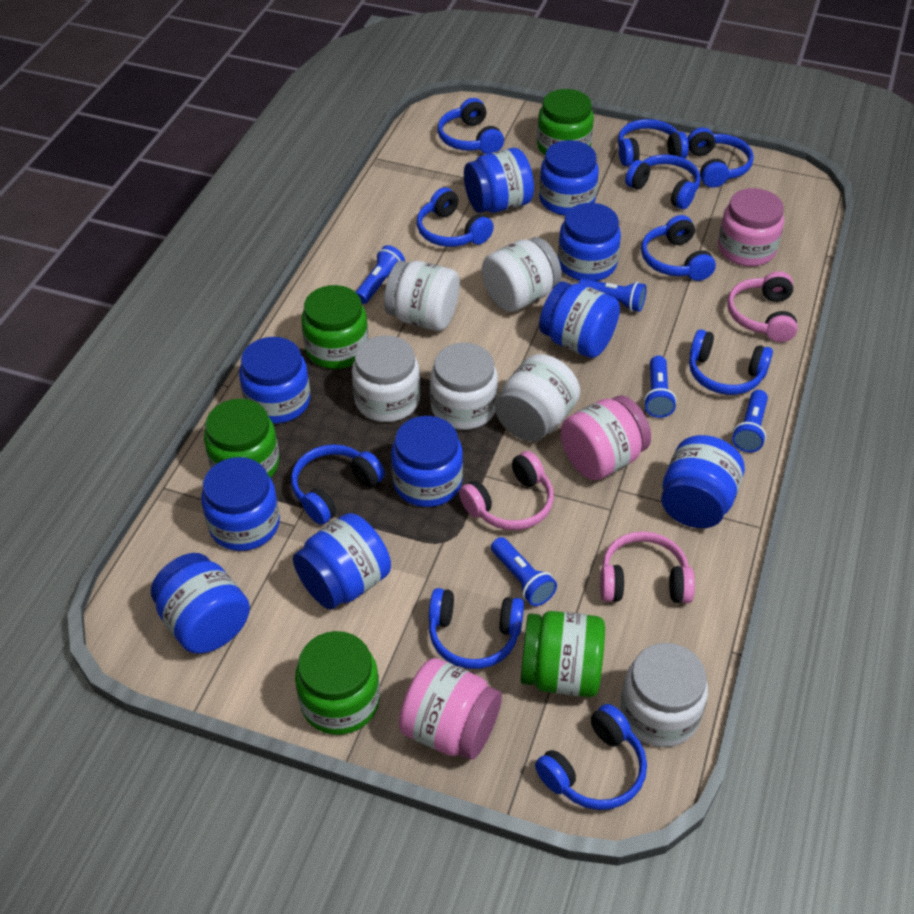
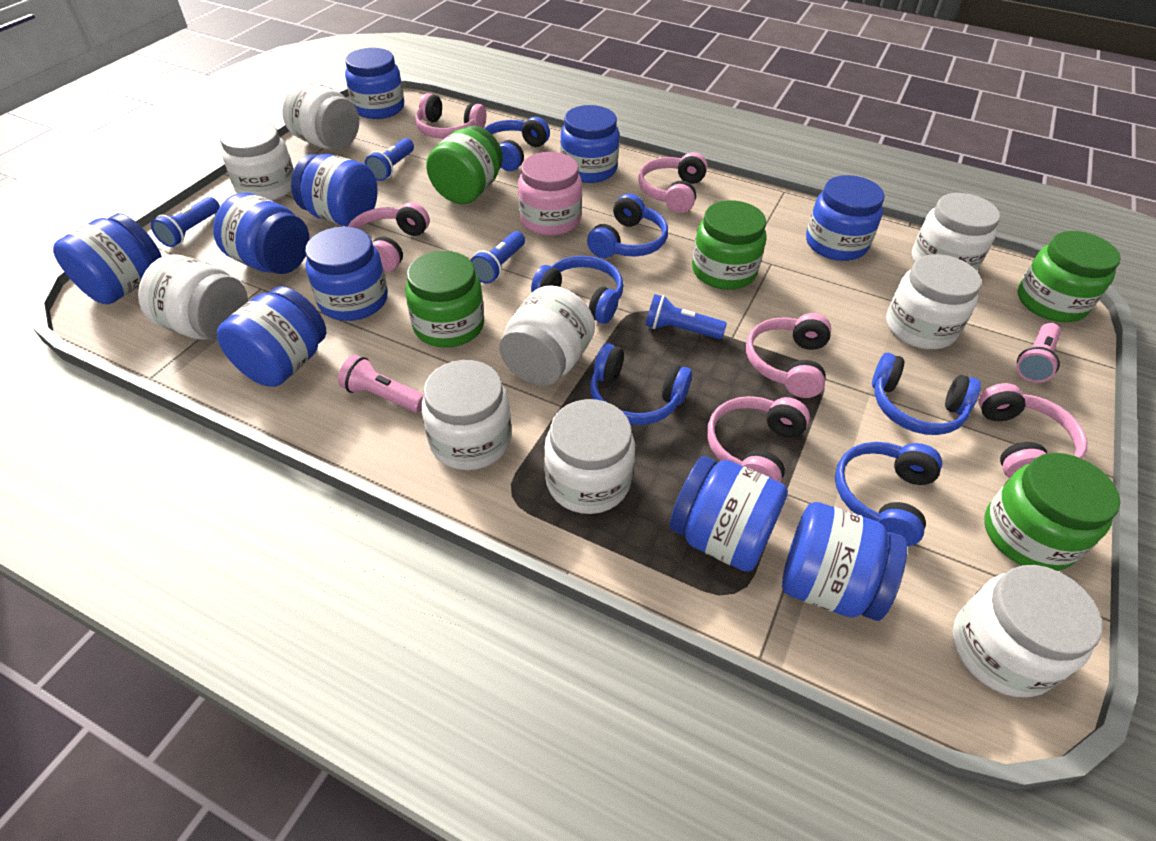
blue flashlight: [356,245,405,304] [491,537,557,606] [578,279,647,312] [644,356,677,418] [732,390,768,452] = 5 -> [151,197,220,247] [365,138,414,181] [470,231,525,284] [645,294,727,339] = 4
blue headphones: [291,444,385,525] [417,187,494,247] [429,588,524,669] [438,98,504,154] [535,704,647,810] [618,119,689,166] [625,155,701,209] [641,215,716,281] [688,127,754,188] [689,329,773,395] = 10 -> [484,117,550,171] [531,256,624,324] [587,194,668,258] [590,344,692,425] [835,442,942,546] [872,353,981,435] = 6
pink flashlight: none = 0 -> [338,355,424,413] [1017,323,1061,383] = 2
pink headphones: [459,451,554,530] [600,531,695,604] [727,271,798,342] = 3 -> [348,202,429,271] [415,93,486,139] [638,152,708,213] [707,396,810,483] [746,313,831,398] [978,383,1087,478] = 6
pink jar: [399,658,502,760] [561,395,651,480] [718,188,784,267] = 3 -> [518,152,582,236] = 1
white jar: [352,335,420,422] [384,261,460,331] [430,343,498,430] [482,237,562,312] [495,354,580,442] [620,643,708,747] = 6 -> [138,254,248,341] [220,121,294,201] [282,80,359,150] [422,360,511,470] [499,285,595,386] [544,399,635,514] [886,254,982,349] [912,193,1000,271] [952,565,1103,697] = 9

